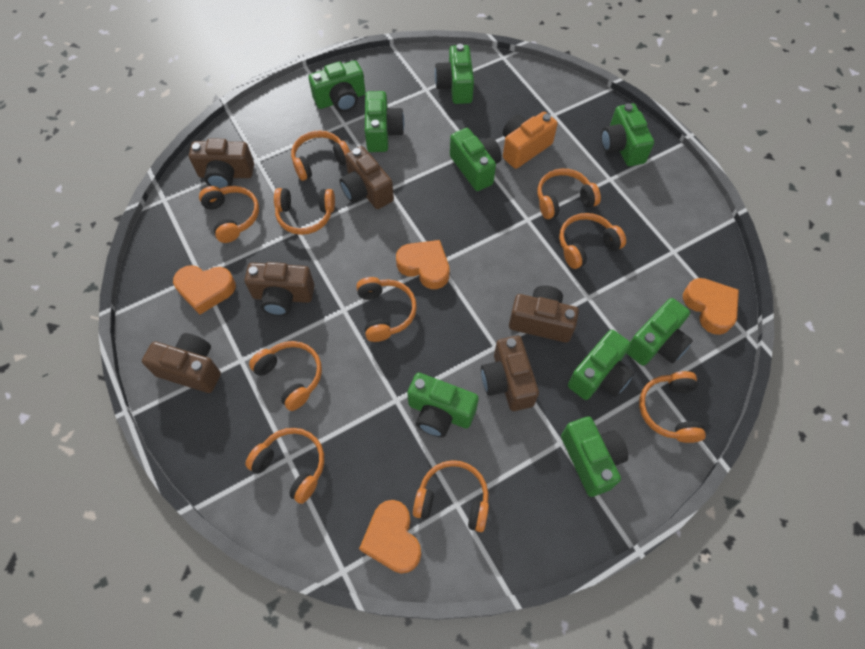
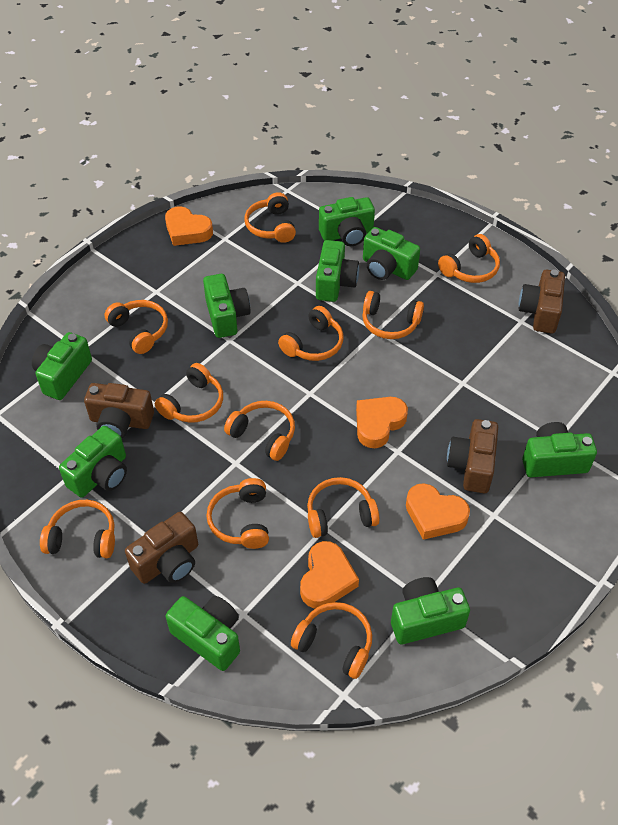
brown camera: [142,333,221,393] [189,139,254,188] [244,262,314,316] [339,146,394,209] [481,336,539,411] [509,285,579,343] = 6 -> [84,383,154,438] [125,512,198,584] [447,419,498,493] [519,270,565,334] = 4
orange camera: [503,112,558,169] = 1 -> none = 0
orange headphones: [199,186,259,243] [245,428,324,504] [249,341,322,411] [274,188,335,235] [291,130,350,181] [356,277,417,342] [413,460,489,532] [538,169,601,219] [559,213,626,269] [639,371,706,443] = 10 -> [40,500,115,558] [104,300,168,354] [155,363,223,423] [207,478,269,549] [224,401,295,461] [245,192,296,243] [278,306,343,361] [291,602,372,679] [307,477,380,538] [362,291,424,339] [438,234,500,283] = 11

